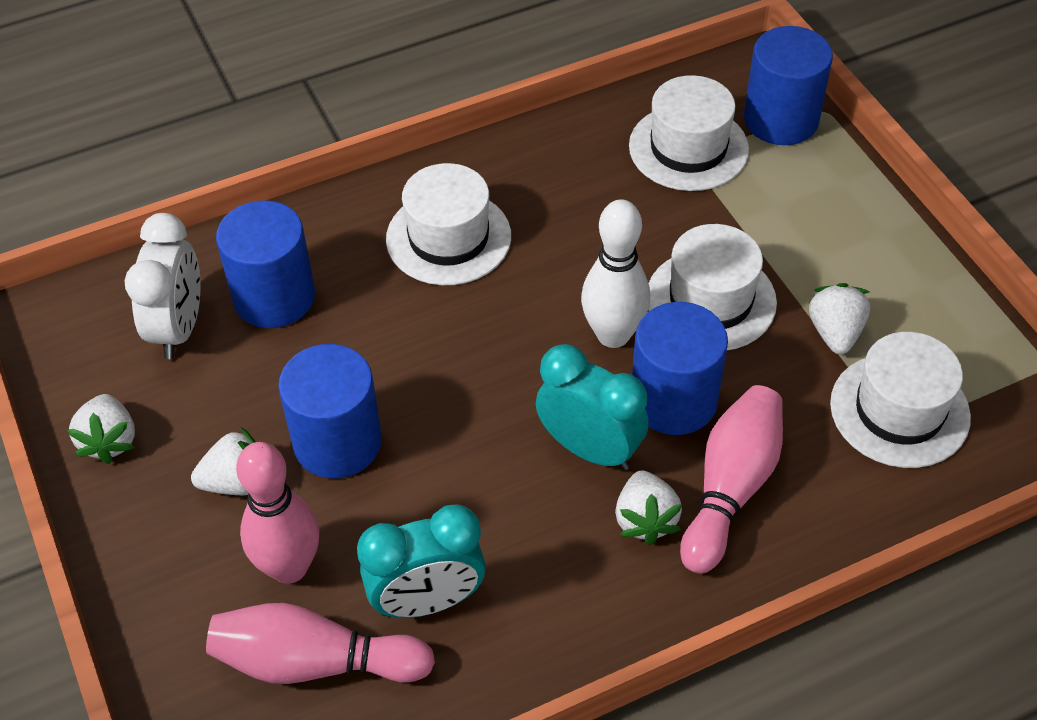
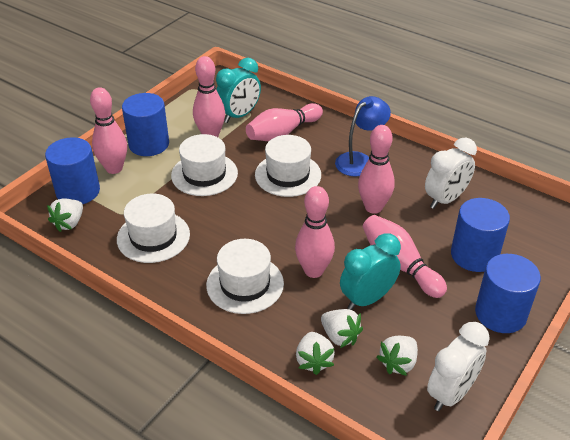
blue lamp: none = 0 -> [335,96,391,177] = 1
pink bowling pin: [206,603,435,684] [236,442,319,584] [680,385,783,574] = 3 -> [90,87,127,174] [193,56,225,137] [246,103,323,141] [295,186,335,278] [358,125,395,214] [363,215,447,298] = 6
white bowling pin: [581,199,650,348] = 1 -> none = 0
white clock: [125,213,201,359] = 1 -> [425,138,477,209] [427,322,490,411] = 2

